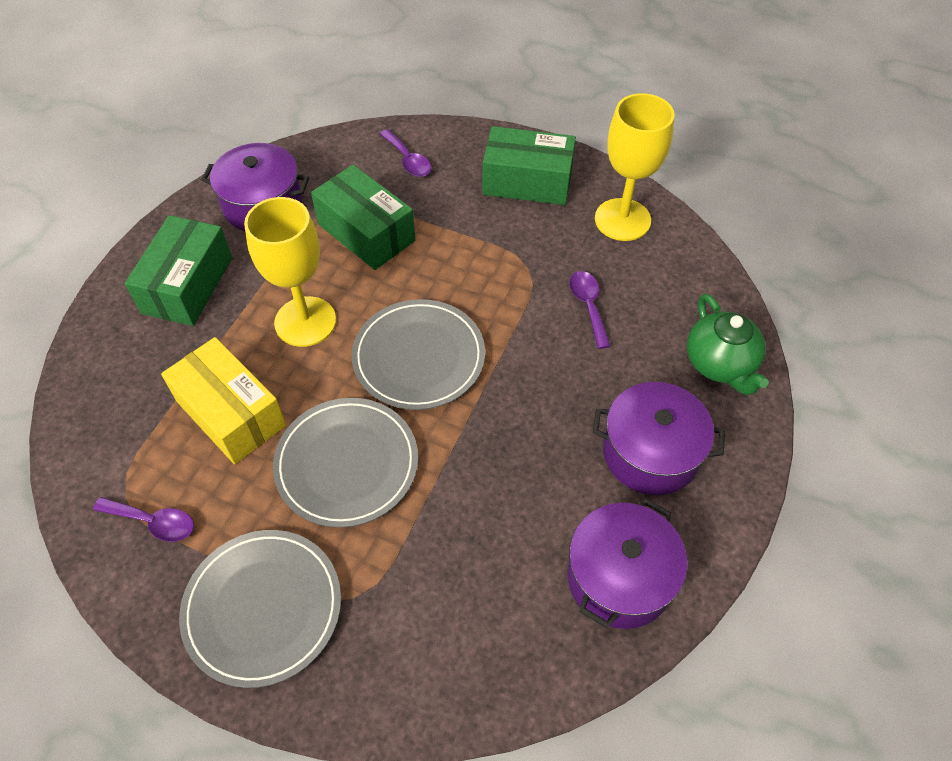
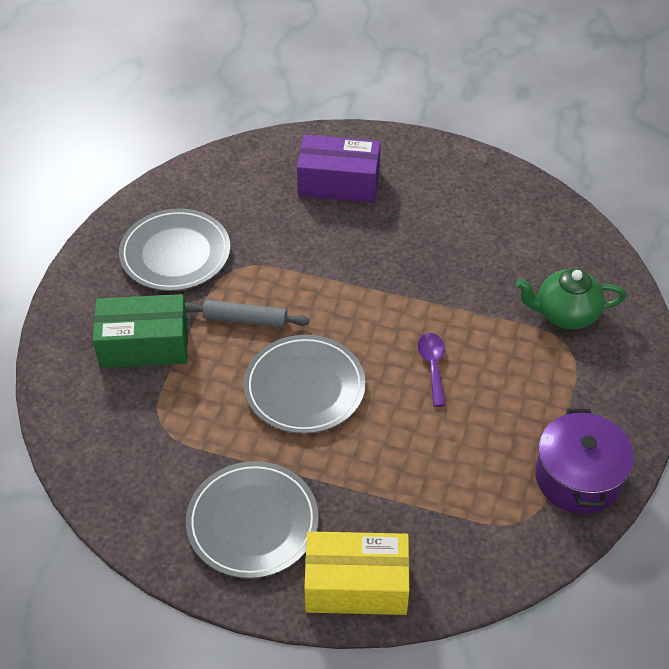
green box: [125,215,232,326] [311,165,415,270] [482,126,576,205] = 3 -> [93,294,188,368] = 1
grey rolling pin: none = 0 -> [185,300,309,328] = 1
purple box: none = 0 -> [297,135,381,203] = 1
purple pot: [201,143,309,231] [567,498,688,629] [593,382,725,495] = 3 -> [535,409,634,514] = 1
purple spoon: [93,497,194,542] [380,129,431,177] [569,271,610,349] = 3 -> [418,333,446,407] = 1
yellow goblet: [244,197,336,347] [595,93,675,241] = 2 -> none = 0

